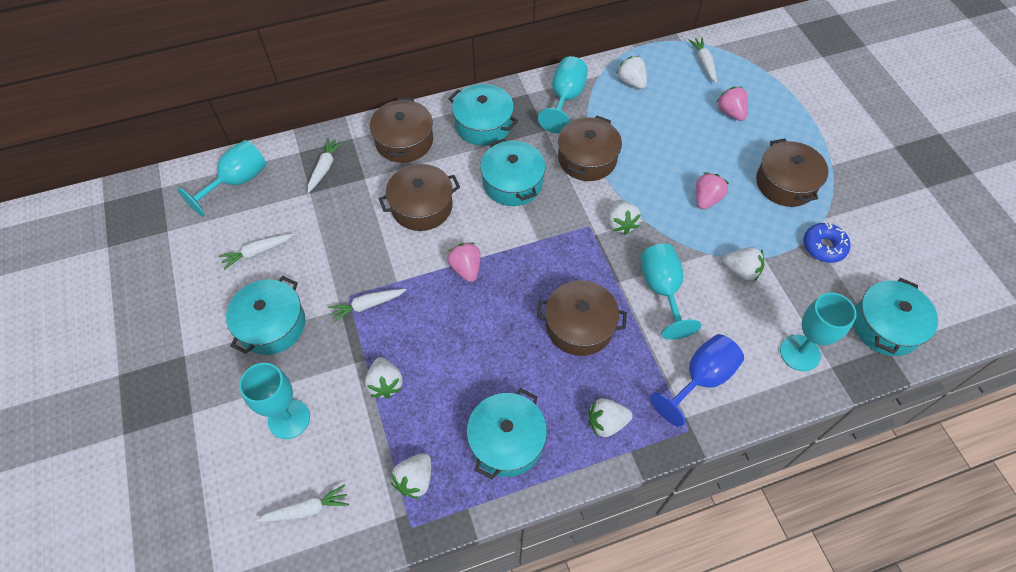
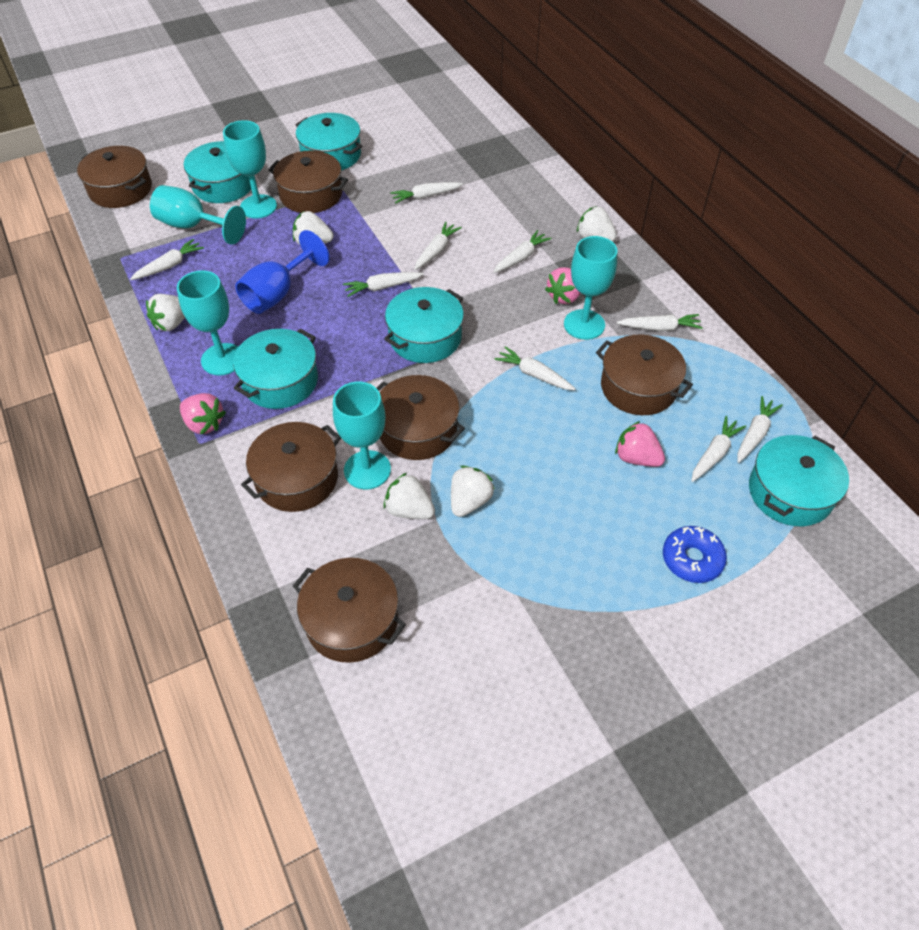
brown pot: [370,98,433,163] [379,164,460,231] [537,280,627,356] [558,116,622,181] [756,138,828,207] = 5 -> [77,146,152,208] [241,422,341,512] [268,150,348,213] [293,558,406,663] [377,375,465,460] [596,335,693,415] = 6
white carrot: [219,234,294,270] [256,484,349,522] [307,138,343,193] [328,289,406,322] [689,37,717,83] = 5 -> [130,239,204,280] [343,272,424,297] [390,182,463,204] [414,222,462,270] [493,230,552,273] [494,346,575,390] [617,314,703,331] [691,416,746,482] [738,396,783,463] = 9
white strawberry: [365,357,403,398] [391,453,431,499] [588,398,633,437] [608,200,641,235] [616,56,647,89] [723,247,764,282] = 6 -> [146,294,185,331] [293,211,334,245] [384,473,435,519] [451,466,495,517] [577,206,617,242] = 5

